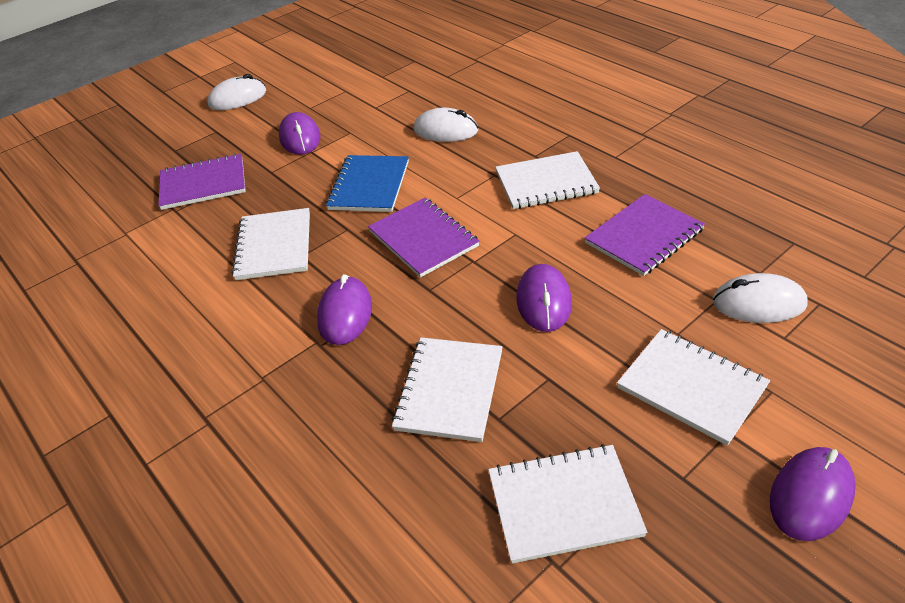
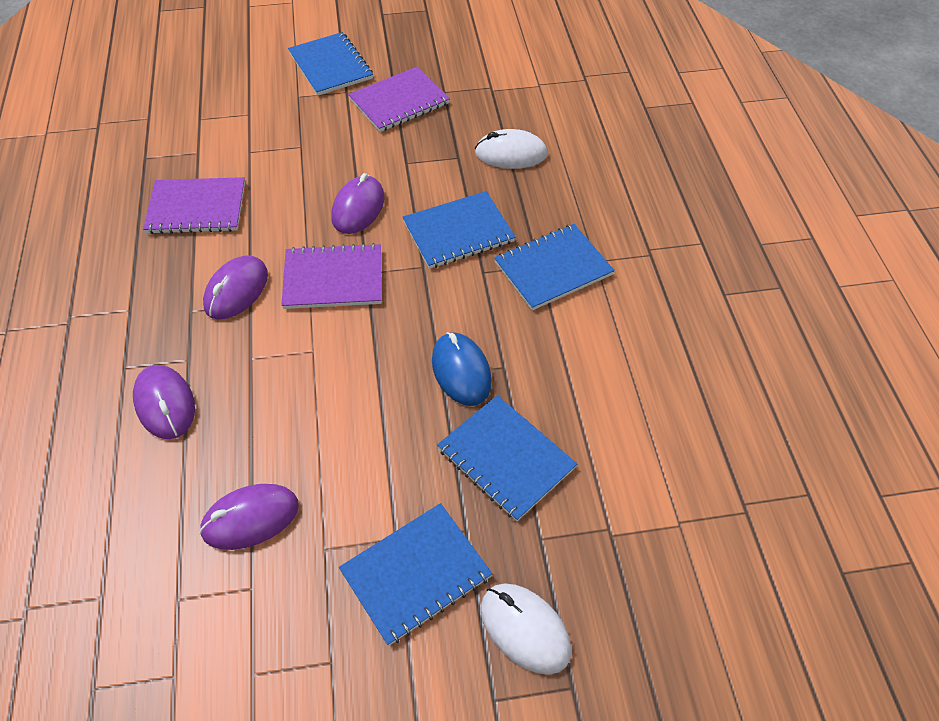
blue mouse: none = 0 -> [432,332,492,406] = 1
blue notebook: [326,155,409,212] = 1 -> [288,32,373,96] [339,503,493,646] [402,191,516,269] [437,395,577,521] [494,224,615,310] = 5
white mouse: [207,74,266,110] [413,108,478,142] [713,273,808,323] = 3 -> [475,129,547,169] [481,583,571,675] = 2
white notebook: [232,208,310,280] [391,337,503,442] [488,444,648,564] [495,151,600,209] [617,329,770,446] = 5 -> none = 0

